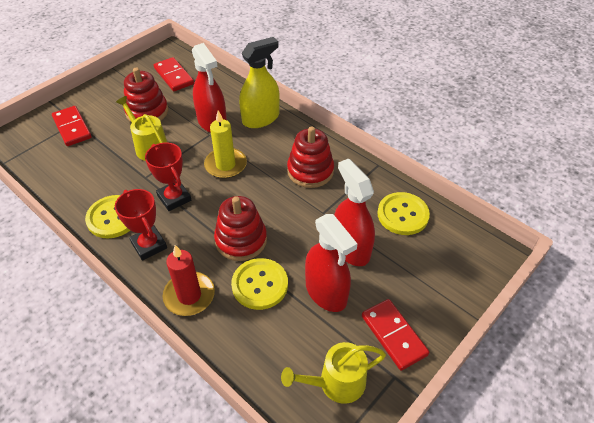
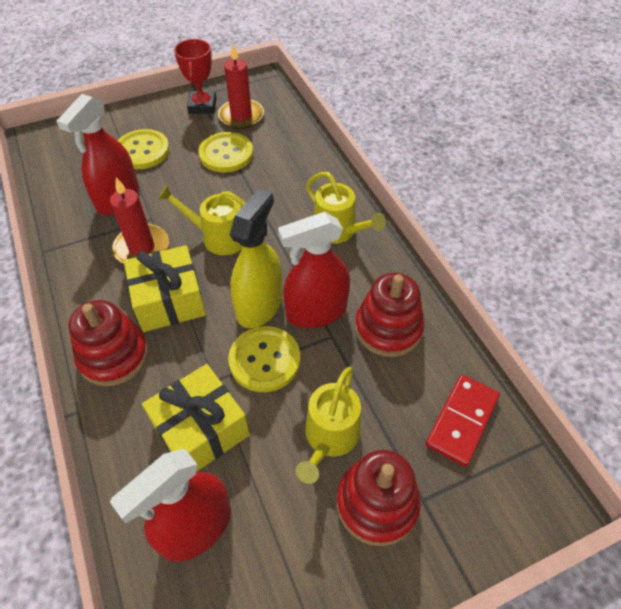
red candle: [163,245,215,316] = 1 -> [110,177,169,264] [218,44,264,129] = 2
red domino: [52,106,92,146] [154,57,194,91] [362,299,429,371] = 3 -> [426,375,500,467] = 1
red trophy: [115,189,167,261] [145,142,191,211] = 2 -> [174,39,216,114] = 1
yellow candle: [204,110,247,179] = 1 -> none = 0
yellow gift: none = 0 -> [124,245,206,332] [142,364,250,472] = 2
yellow watering can: [116,96,168,161] [281,342,386,404] = 2 -> [158,185,245,255] [296,367,361,484] [306,172,386,244] = 3

